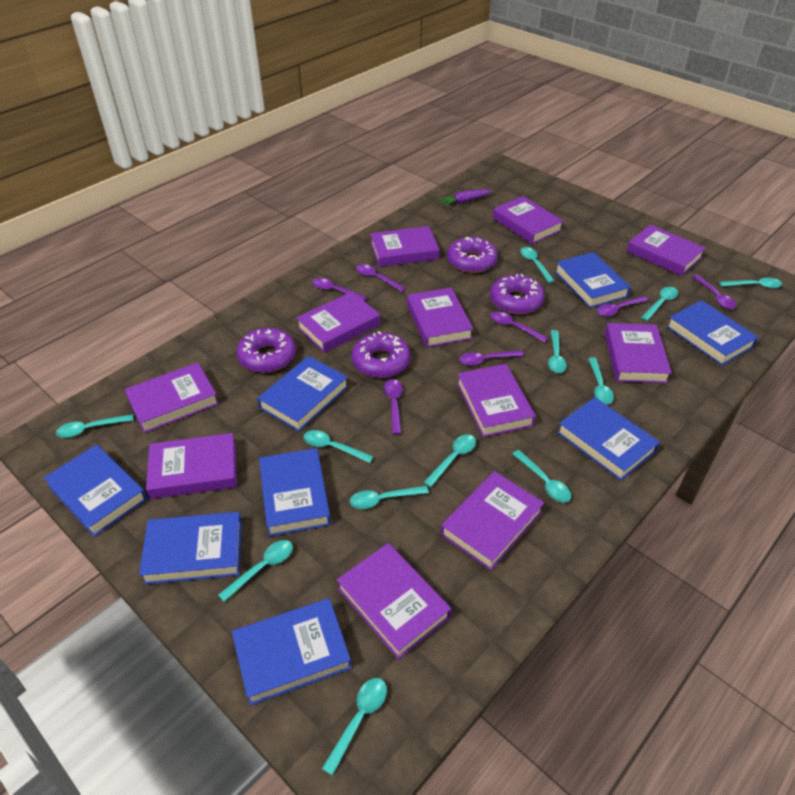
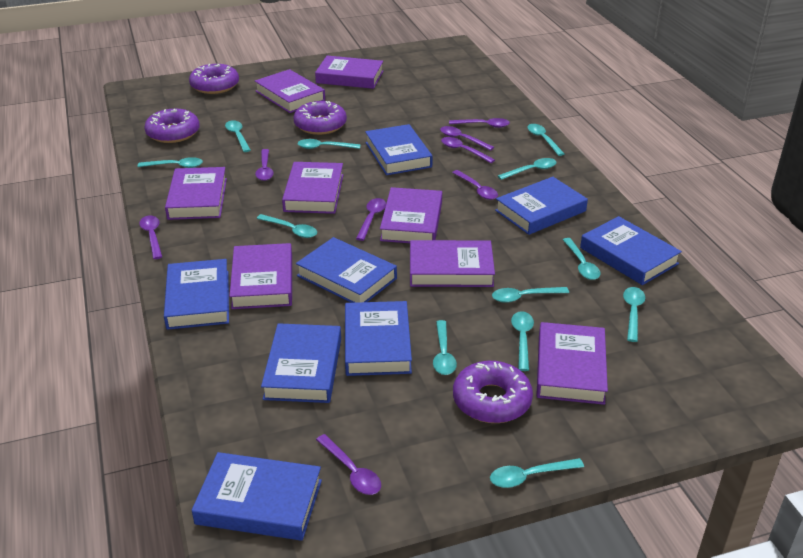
purple book: [125,363,219,433] [146,433,237,499] [296,291,380,353] [337,543,451,659] [370,226,439,267] [407,287,473,347] [440,471,544,570] [457,364,536,437] [493,196,564,244] [605,323,672,383] [627,225,706,276] = 11 -> [165,167,227,220] [229,243,292,309] [255,69,325,113] [282,162,343,214] [315,56,383,89] [380,187,442,243] [410,240,495,287] [536,322,608,405] = 8
purple carrot: [438,190,492,207] = 1 -> none = 0
purple spoon: [312,278,367,301] [356,264,406,292] [384,379,403,434] [459,350,524,366] [490,311,548,342] [597,296,649,317] [692,275,736,309] = 7 -> [139,215,162,259] [255,149,273,181] [316,434,381,495] [356,198,386,241] [440,126,494,151] [441,137,495,163] [449,118,510,128] [452,170,498,200] = 8

